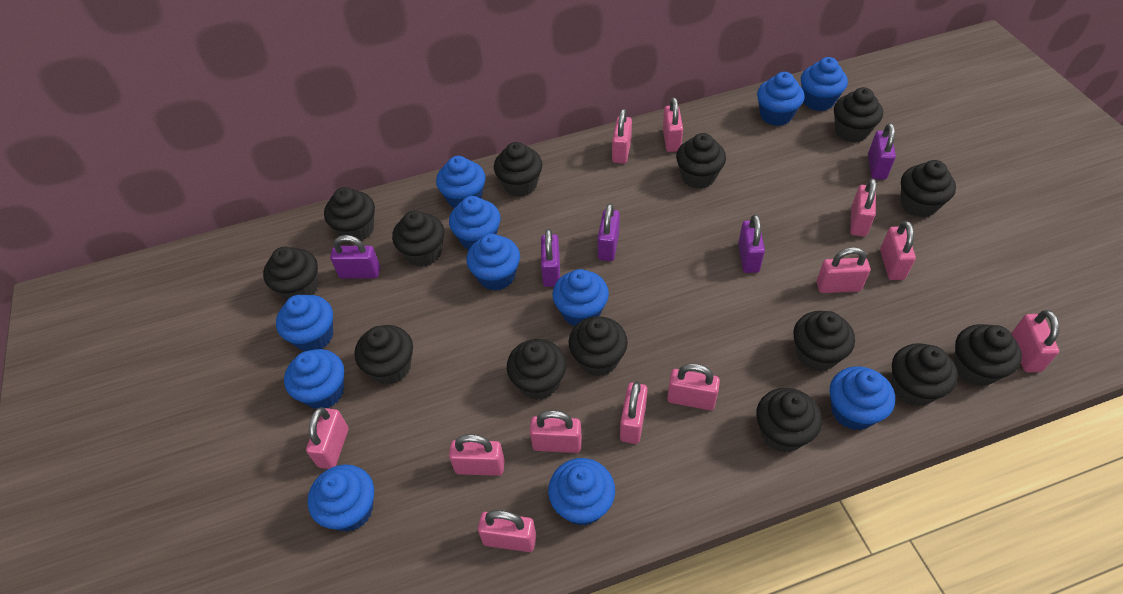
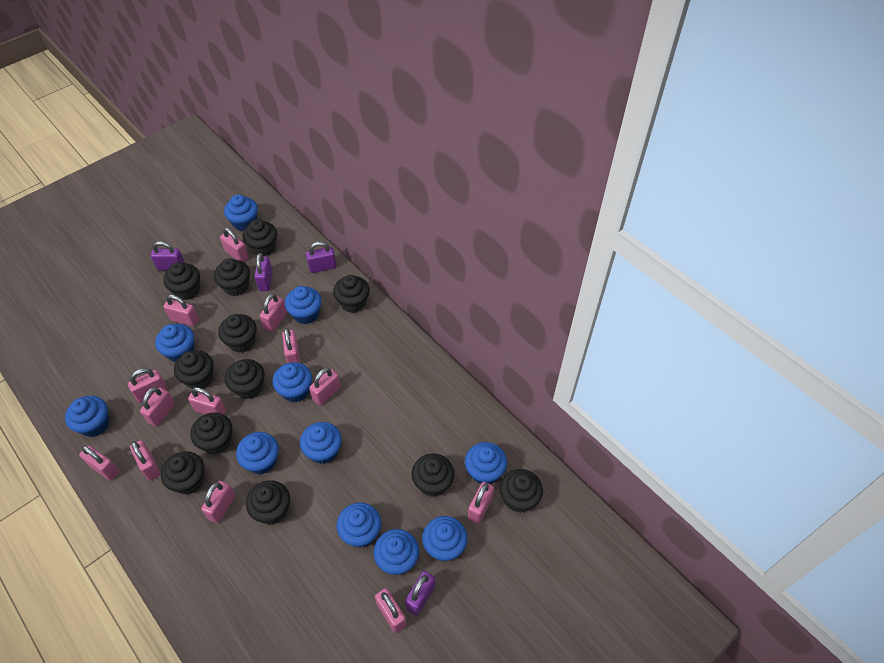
black cupcake: [263,247,318,301] [324,187,375,241] [355,325,413,384] [392,210,444,267] [494,142,543,197] [507,339,566,400] [569,316,628,377] [676,133,726,189] [756,388,822,453] [793,311,855,371] [834,87,883,143] [892,343,958,407] [900,160,956,218] [954,324,1022,387] = 14 -> [161,451,204,495] [163,262,200,300] [174,350,214,389] [190,412,232,454] [214,258,250,296] [218,314,257,353] [225,359,265,399] [243,219,277,256] [246,480,290,525] [333,275,369,313] [412,453,454,497] [499,469,543,513] = 12
pink padlock: [306,407,349,469] [449,434,505,476] [478,510,536,552] [530,410,582,453] [612,109,632,164] [620,381,648,444] [663,97,683,152] [667,363,720,410] [817,247,870,293] [850,178,876,237] [880,221,916,280] [1011,310,1059,372] = 12 -> [79,446,119,480] [128,368,167,403] [130,440,161,481] [140,387,175,427] [163,295,199,327] [188,387,226,415] [201,481,236,523] [220,228,249,262] [260,294,287,332] [282,328,300,363] [309,368,341,406] [375,588,407,633] [468,482,494,524] = 13
purple padlock: [330,235,380,279] [541,229,560,287] [597,203,620,261] [738,214,765,273] [868,123,896,180] = 5 -> [151,241,185,270] [254,253,273,291] [306,241,336,273] [405,571,436,616] = 4

